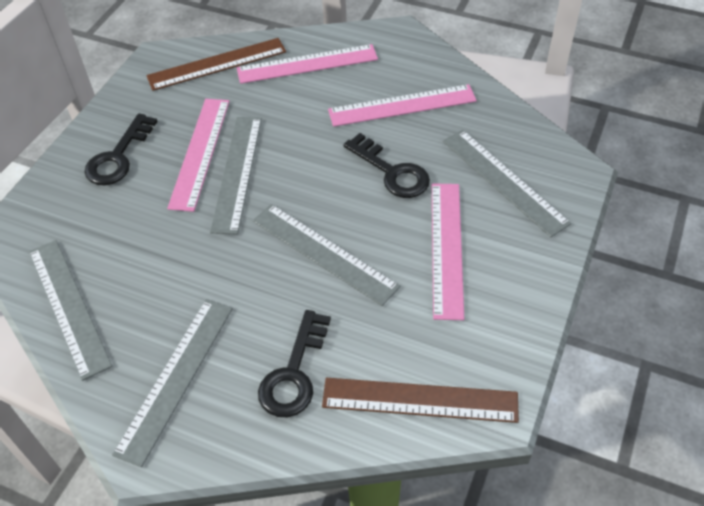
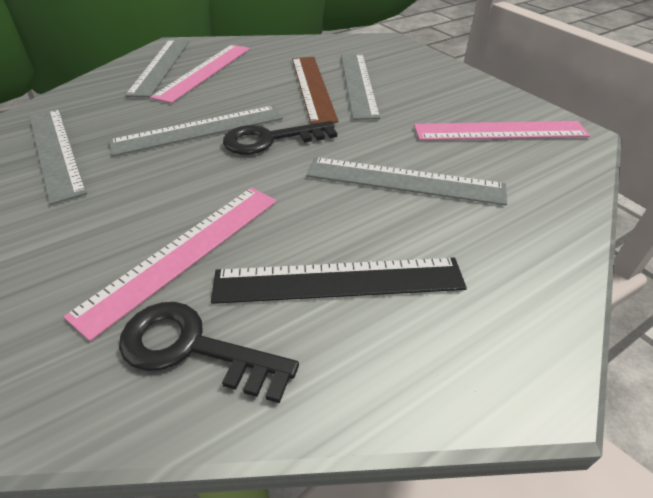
black key: [85,113,158,185] [258,310,331,417] [343,133,430,198] = 3 -> [119,302,299,403] [223,121,337,154] = 2
black ruler: none = 0 -> [211,258,467,304] = 1
brown ruler: [146,38,286,91] [322,378,519,423] = 2 -> [292,57,339,124] = 1
pink ruler: [167,99,230,212] [237,44,378,84] [328,84,477,127] [432,183,464,320] = 4 -> [64,187,277,341] [150,45,250,103] [414,121,590,140] = 3

